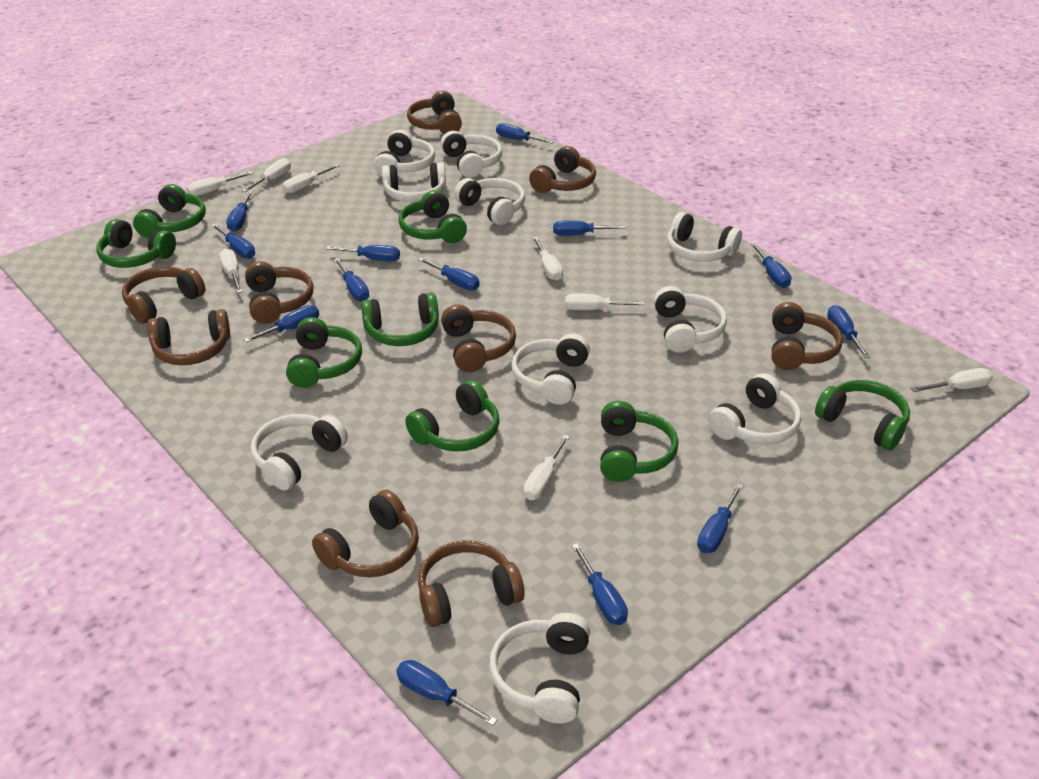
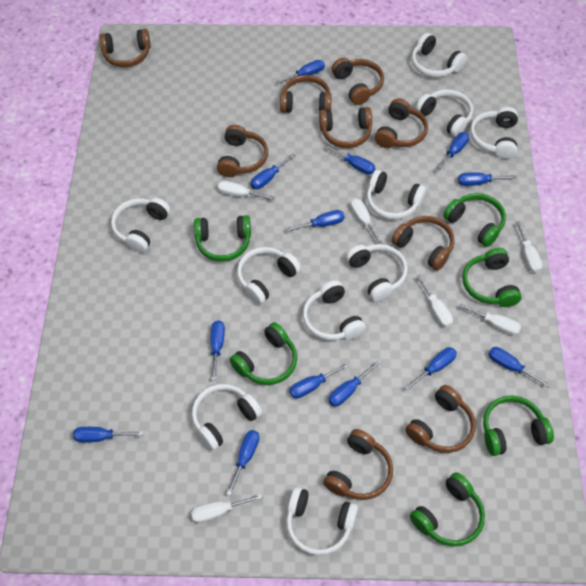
green headphones: [96,219,176,268] [133,184,206,238] [286,317,362,388] [361,292,439,346] [399,190,467,243] [405,380,500,452] [600,401,678,482] [815,380,910,450] = 8 -> [194,215,251,262] [230,322,297,385] [410,472,485,547] [443,193,506,247] [462,248,522,307] [483,395,554,456] = 6
white screwdriver: [187,171,253,196] [219,248,243,293] [242,158,291,192] [282,164,340,193] [524,435,570,500] [532,237,563,281] [565,293,645,310] [911,368,993,392] = 8 -> [191,494,263,523] [217,181,275,200] [351,198,383,244] [416,275,453,327] [458,303,521,335] [516,221,542,273] = 6

